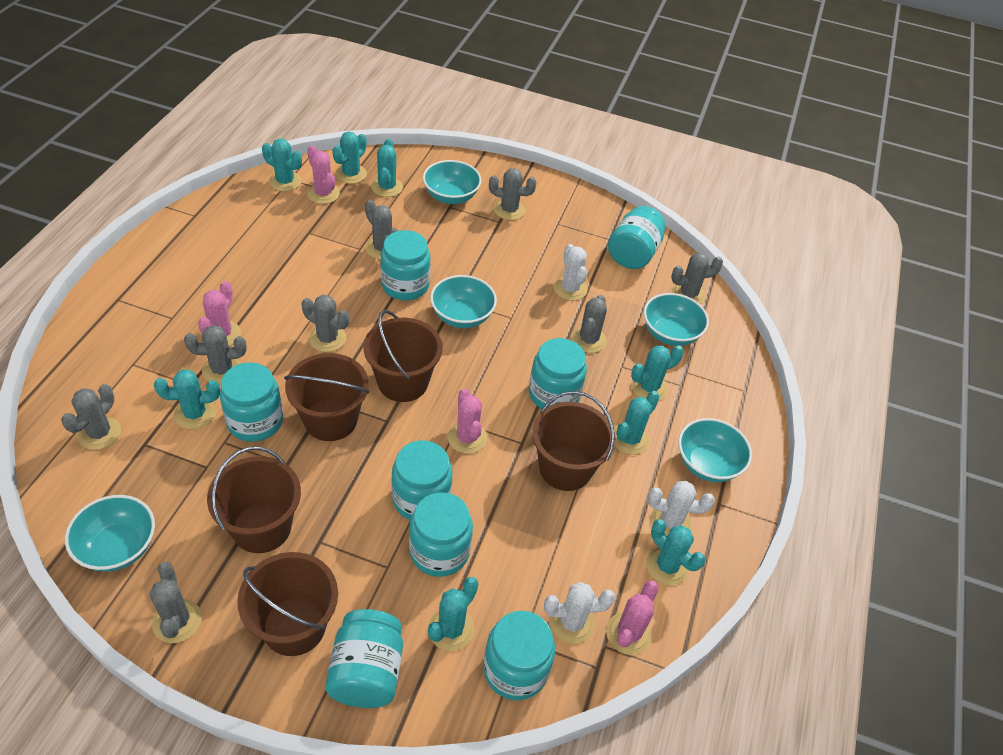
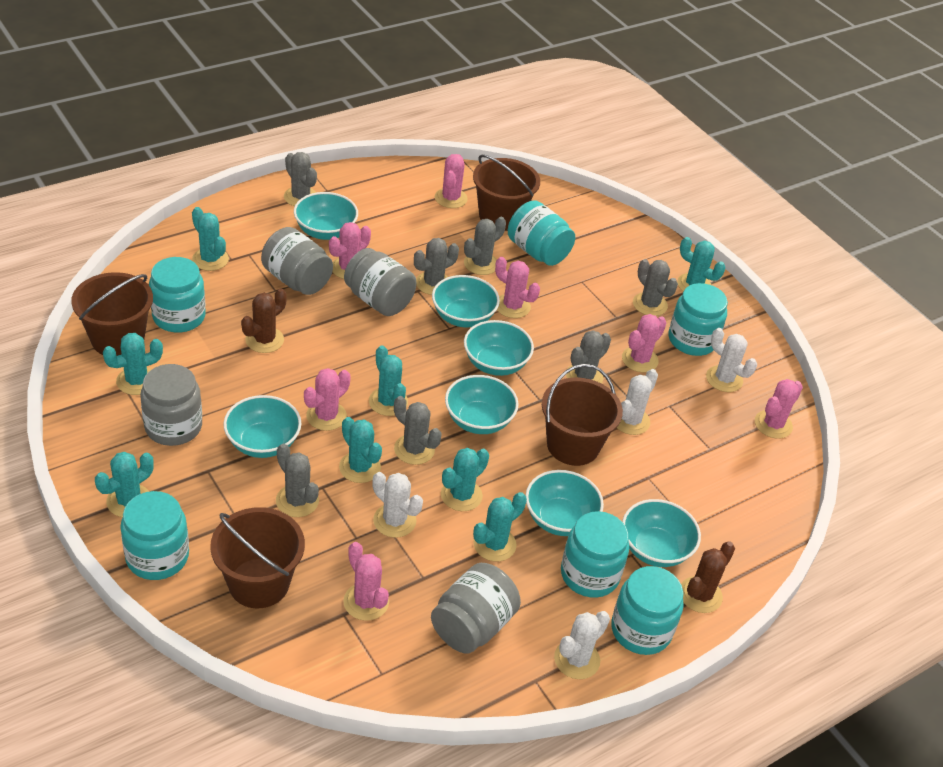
brown bucket: [207,446,301,553] [237,552,338,656] [284,353,369,441] [364,310,443,402] [532,391,615,491] = 5 -> [71,272,153,356] [210,507,305,608] [473,155,540,231] [542,364,623,466] = 4
brown cactus: none = 0 -> [241,288,287,353] [681,541,735,613] = 2
grey cactus: [61,384,121,450] [149,562,202,643] [184,325,246,384] [302,295,349,352] [365,200,398,260] [489,168,537,220] [571,295,607,353] [671,252,723,304] = 8 -> [276,444,319,517] [284,152,317,206] [394,396,442,465] [414,238,459,295] [464,217,506,275] [566,330,611,384] [633,259,678,316] = 7
grey jar: none = 0 -> [140,364,202,446] [261,227,333,295] [344,248,416,316] [431,563,521,653] = 4
pink cactus: [198,281,241,346] [307,145,340,204] [447,389,487,454] [606,580,659,655] = 4 -> [304,368,351,431] [329,222,371,279] [343,542,389,621] [435,154,468,208] [495,257,540,318] [622,314,666,372] [755,379,803,439] = 7
turquoise bowl: [65,495,155,572] [423,160,482,204] [430,275,497,328] [644,293,709,346] [678,418,752,482] = 5 -> [223,395,302,458] [294,192,358,240] [432,275,500,328] [445,375,519,434] [464,320,534,376] [525,470,604,536] [622,499,701,567] = 7
turquoise jar: [220,362,283,442] [325,609,403,708] [380,230,430,300] [391,440,453,520] [409,492,473,577] [483,611,555,700] [529,338,587,409] [608,206,665,269] = 8 -> [120,491,189,580] [149,257,206,333] [508,200,575,266] [561,511,629,598] [611,566,684,655] [669,283,728,356] = 6
white cactus: [544,582,615,644] [553,244,587,301] [648,481,715,536] = 3 -> [372,472,423,538] [554,611,610,679] [617,369,658,435] [706,328,757,392] = 4

